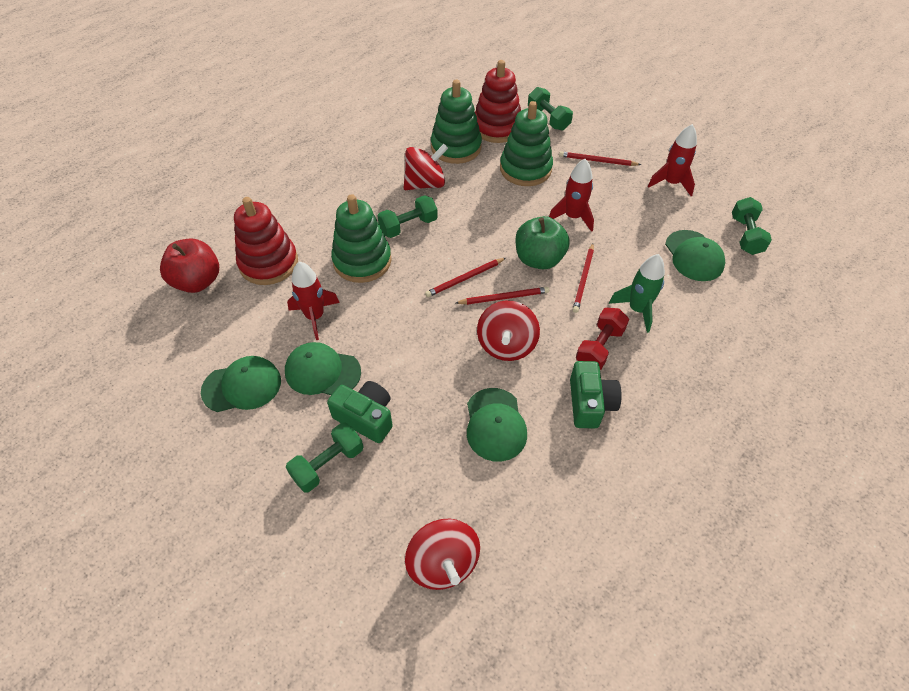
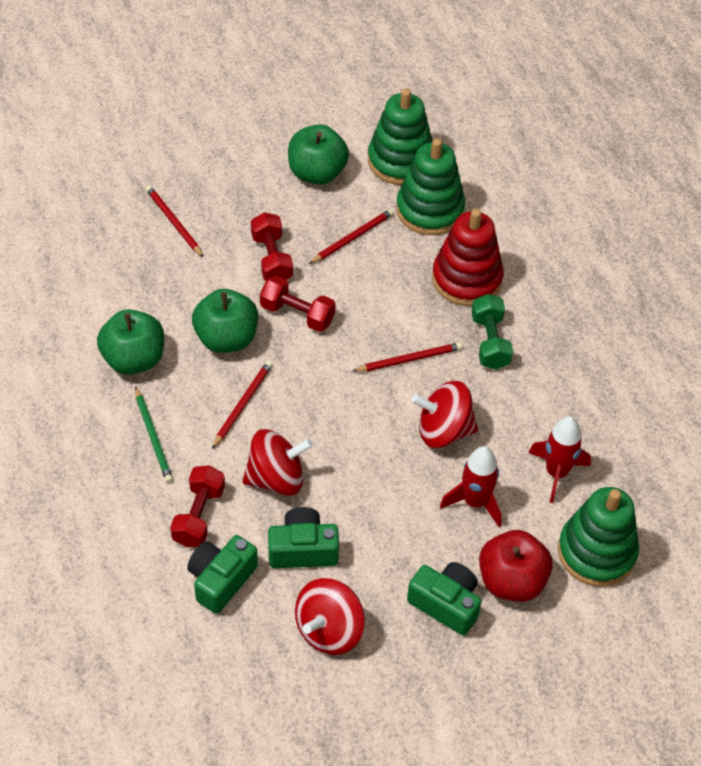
green apple: [516,216,570,270] = 1 -> [97,309,164,375] [192,289,258,353] [288,124,349,185] = 3
green camera: [327,381,393,443] [570,361,622,428] = 2 -> [187,535,258,614] [268,507,339,568] [407,562,482,636] = 3
green cap: [201,356,281,412] [285,342,361,395] [467,388,527,462] [665,230,725,281] = 4 -> none = 0
green dumbbell: [286,423,363,492] [377,195,438,238] [528,87,573,130] [732,197,772,255] = 4 -> [472,294,513,370] = 1
green pencil: none = 0 -> [135,386,173,483] = 1
green rocket: [609,254,665,333] = 1 -> none = 0
red dumbbell: [576,308,629,370] = 1 -> [170,465,225,547] [251,212,293,281] [260,276,336,332] = 3
red rocket: [287,262,340,340] [549,159,594,232] [648,124,697,196] = 3 -> [440,446,502,527] [529,416,591,503] = 2
red stacking toy: [234,197,298,285] [475,60,521,143] = 2 -> [432,209,504,306] = 1

